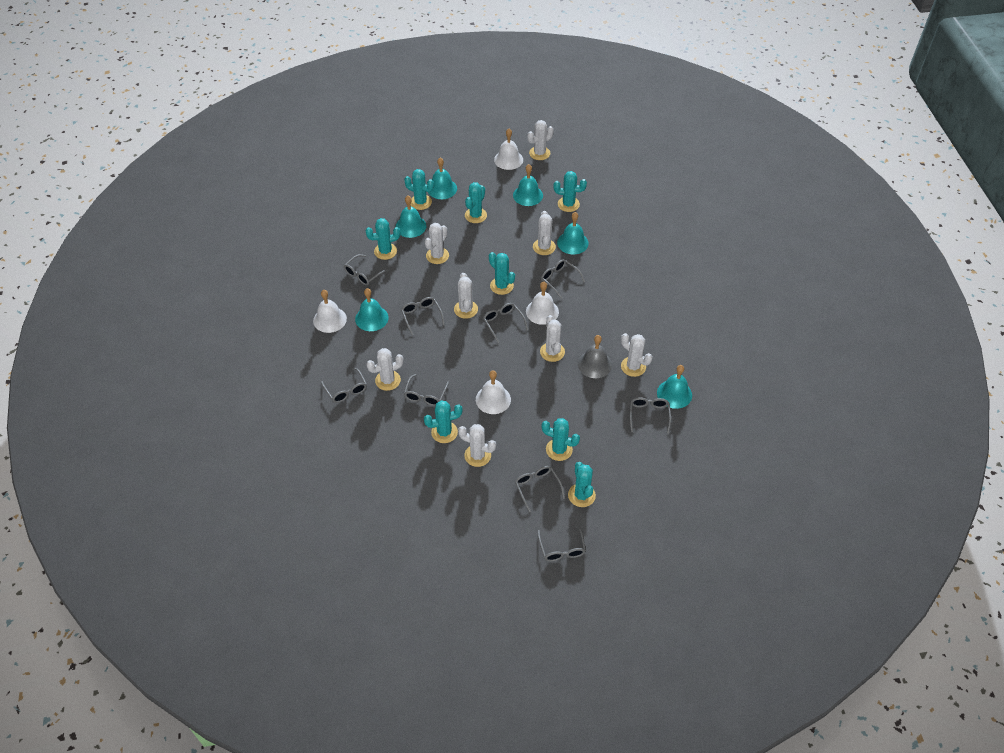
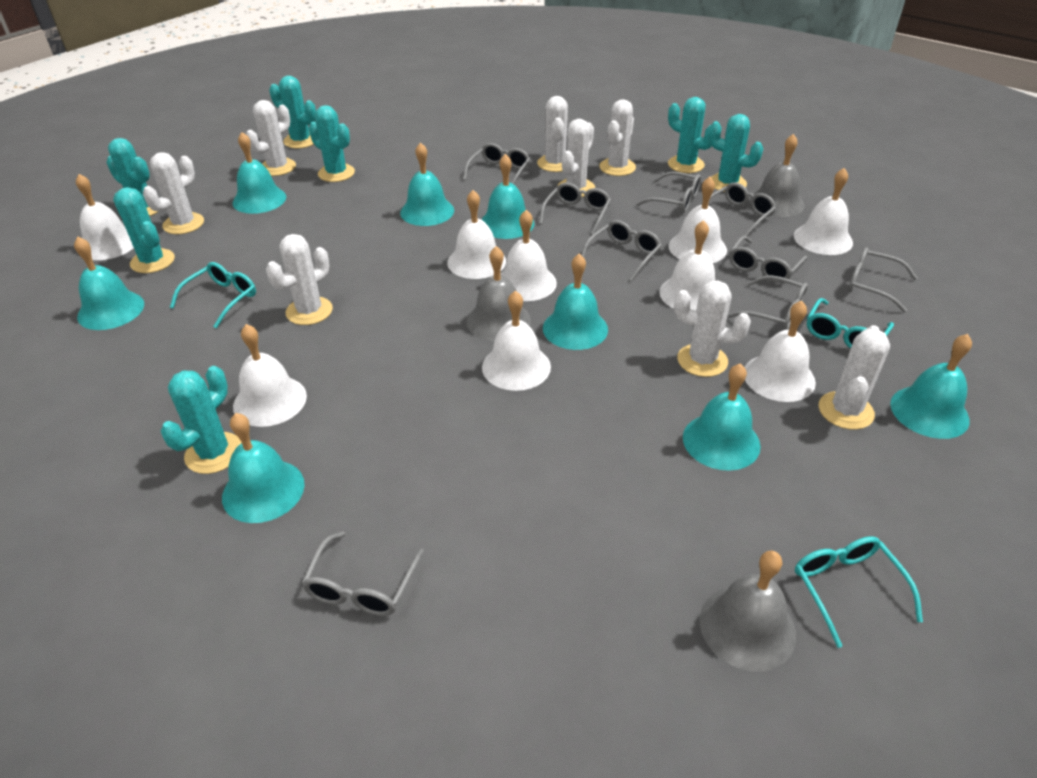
grey bell: [578,335,612,378] = 1 -> [466,246,531,341] [700,551,796,672] [749,134,805,217] = 3
turquoise bell: [355,288,389,331] [396,196,426,238] [428,158,457,199] [513,164,543,206] [557,212,589,254] [657,365,692,409] = 6 -> [74,237,144,330] [222,413,305,523] [232,132,286,214] [400,143,454,226] [481,154,534,239] [543,254,608,350] [683,363,761,471] [890,334,972,439] = 8
turquoise cactus: [365,218,400,260] [404,169,434,210] [424,401,463,443] [465,182,487,223] [489,252,515,295] [541,418,580,461] [554,171,587,212] [568,462,596,507] = 8 -> [106,138,159,216] [113,187,175,273] [161,366,242,474] [269,76,316,149] [309,105,355,182] [668,97,712,173] [708,114,763,192] = 7
turquoise glasses: none = 0 -> [170,262,256,328] [795,536,923,648] [807,298,894,349] = 3
white bell: [313,290,347,333] [476,370,511,414] [494,129,523,170] [526,282,559,325] = 4 -> [76,174,134,260] [233,324,307,427] [447,190,506,279] [482,291,551,391] [500,210,557,301] [659,220,715,310] [669,177,727,263] [744,300,816,402] [794,168,853,255] = 9

